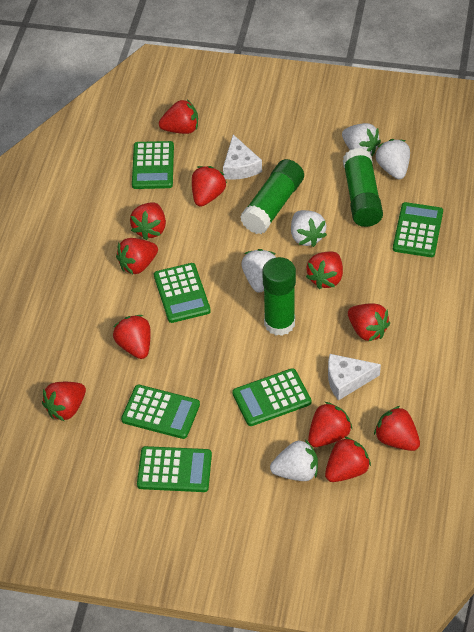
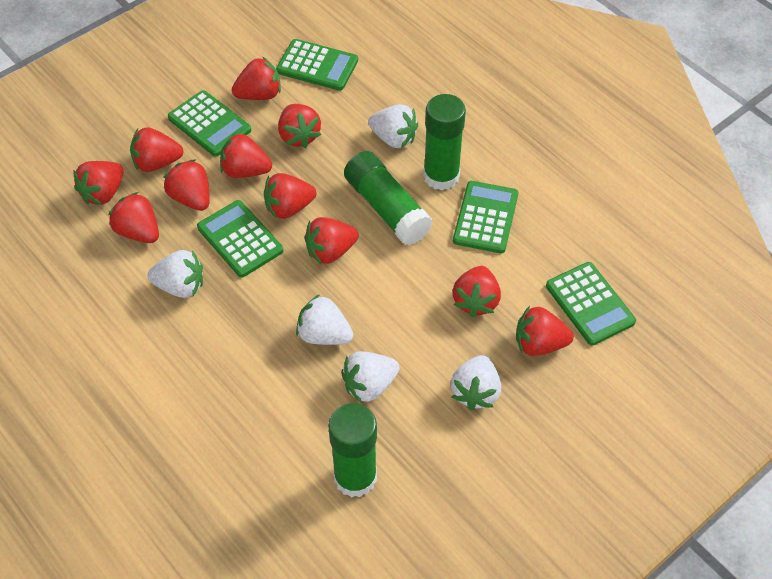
green calculator: [121,385,200,439] [132,141,174,189] [137,446,212,492] [154,263,211,323] [232,368,311,426] [393,202,443,257] = 6 -> [168,90,251,156] [197,200,283,278] [276,39,358,91] [453,181,518,253] [546,262,636,346] = 5
white cheese: [223,134,262,180] [328,354,381,401] = 2 -> none = 0

